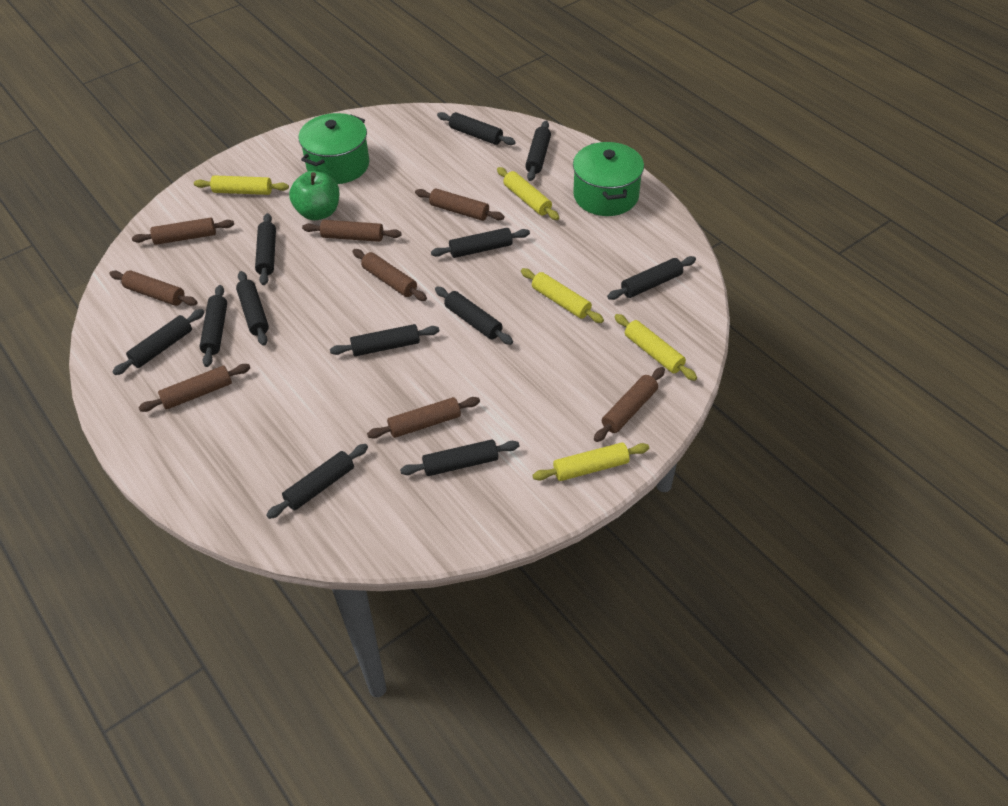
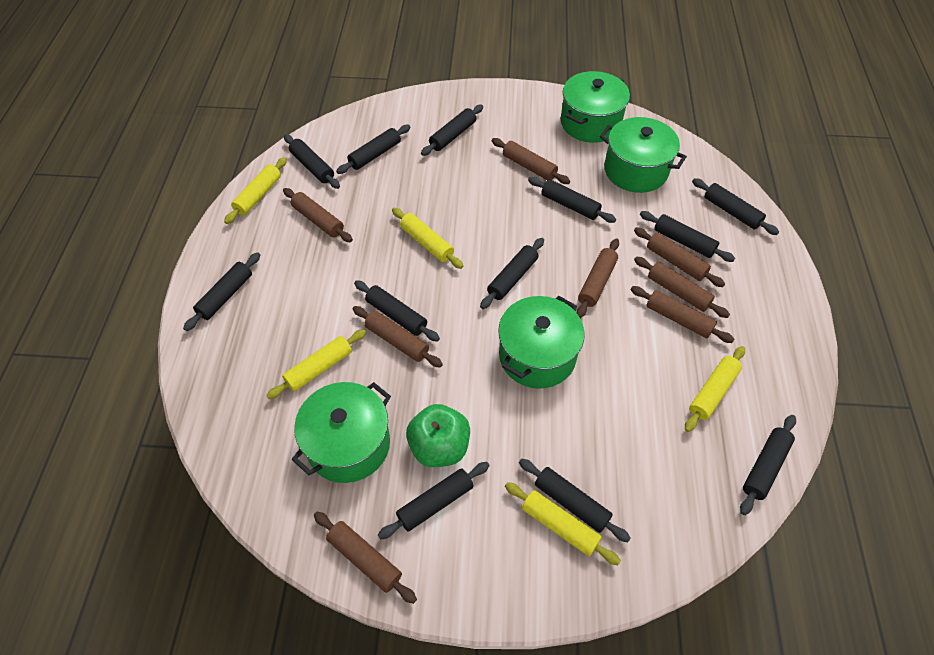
green pot: [298,113,369,184] [573,142,644,216] = 2 -> [292,382,391,483] [498,296,585,389] [561,71,630,143] [600,117,687,193] = 4

